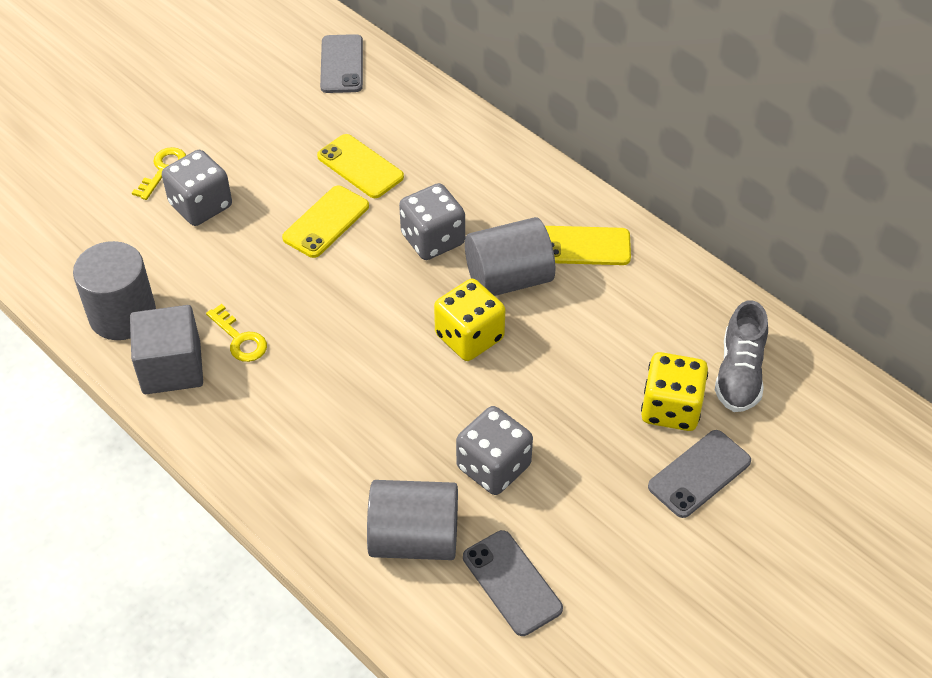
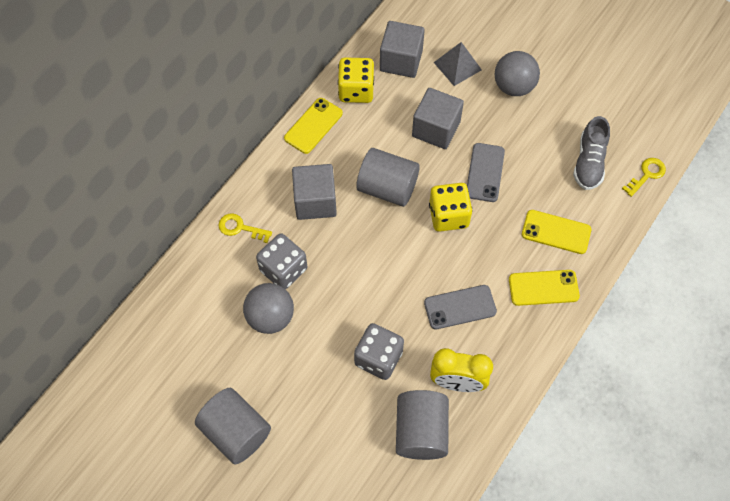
grey ball: none = 0 -> [243,283,294,334] [495,51,540,96] = 2
grey cube: [130,305,203,394] = 1 -> [292,164,337,220] [380,21,425,78] [412,88,464,149] = 3
grey dice: [162,150,232,226] [399,183,465,260] [456,406,533,495] = 3 -> [256,233,307,289] [354,323,404,380] = 2
grey phone: [320,34,363,93] [463,530,563,636] [648,430,751,518] = 3 -> [424,285,497,329] [467,143,505,202] = 2
grey pyramid: none = 0 -> [434,42,482,86] = 1
yellow clock: none = 0 -> [430,348,493,392] = 1

